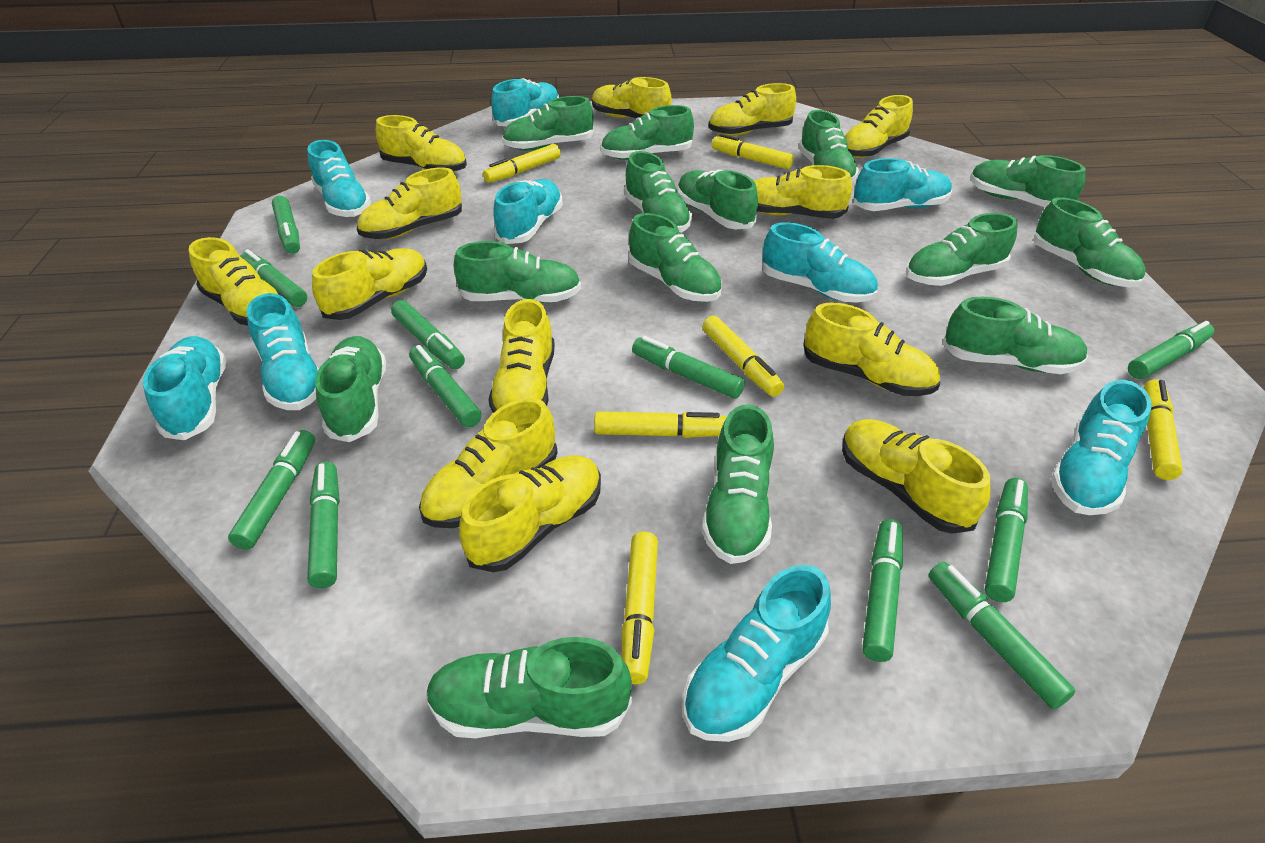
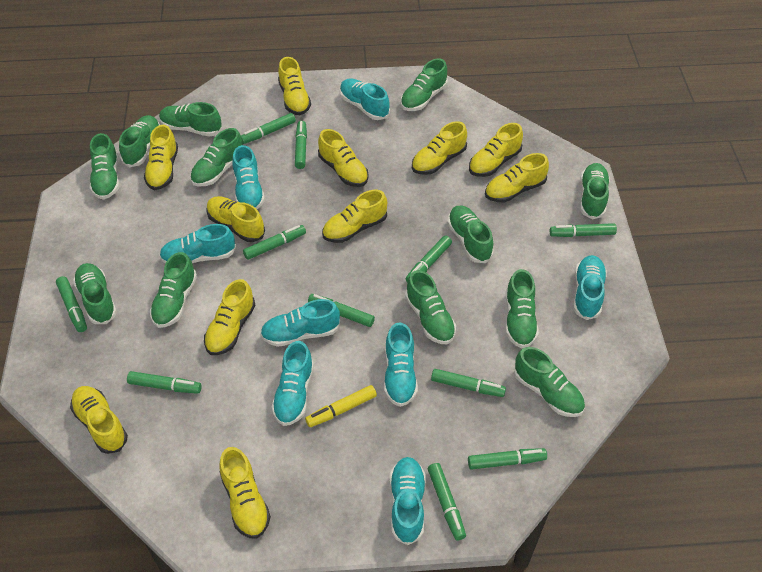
green shoe: [315,336,386,442] [426,637,632,738] [454,241,581,303] [502,96,594,150] [601,105,694,160] [624,151,692,233] [628,213,722,302] [677,169,758,229] [702,404,774,564] [798,110,859,182] [906,213,1018,286] [942,297,1088,374] [970,155,1085,208] [1033,197,1146,288] = 14 -> [73,263,117,324] [90,133,119,200] [119,115,160,167] [150,252,197,328] [159,102,222,136] [190,128,243,187] [401,59,448,111] [405,270,456,344] [447,205,494,263] [506,269,539,348] [514,347,585,417] [580,163,610,219] = 12
turquoise shoe: [143,336,226,440] [247,293,319,410] [307,140,371,217] [491,78,559,126] [493,179,563,244] [683,565,831,742] [762,222,878,302] [853,158,952,211] [1051,380,1152,515] = 9 -> [159,224,236,264] [232,145,265,209] [260,299,340,347] [272,341,314,426] [340,79,390,120] [384,322,418,407] [390,457,426,545] [574,255,607,320] = 8
yellow marker: [483,144,561,183] [594,411,727,438] [622,531,658,684] [702,316,784,397] [712,134,794,169] [1144,379,1183,480] = 6 -> [305,385,377,427] = 1
yellow shoe: [189,237,285,325] [312,248,427,320] [357,167,462,239] [376,115,467,172] [419,398,558,528] [459,455,601,572] [488,299,555,413] [592,77,672,118] [708,83,796,136] [754,165,852,219] [803,302,940,396] [842,419,990,534] [845,95,913,158] = 13 -> [70,386,128,454] [144,125,178,190] [204,279,255,355] [206,196,265,242] [219,447,271,539] [278,57,311,115] [318,129,369,187] [322,190,387,243] [412,121,467,175] [469,123,523,177] [485,153,549,202] = 11

